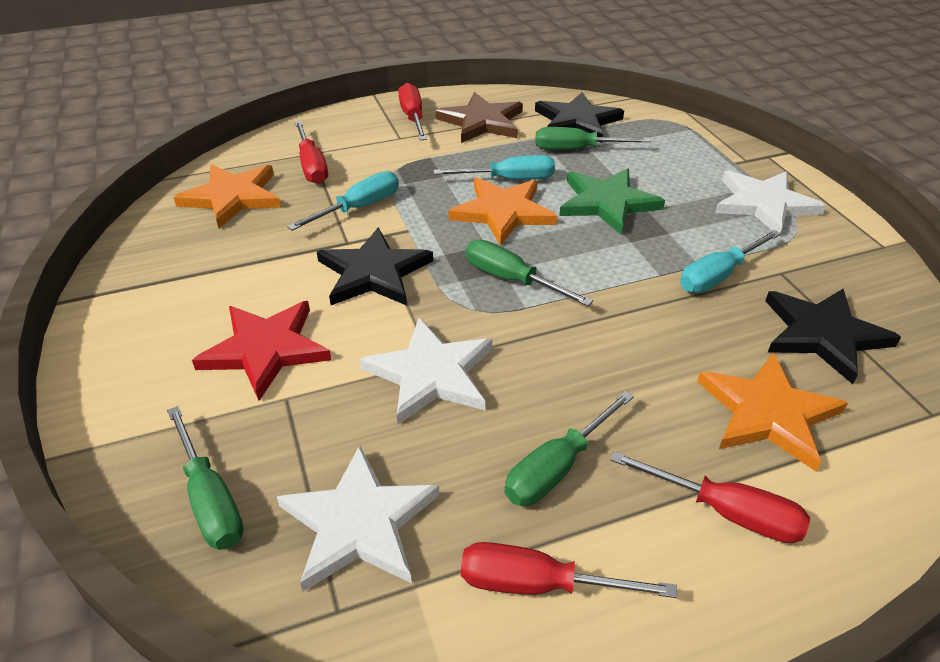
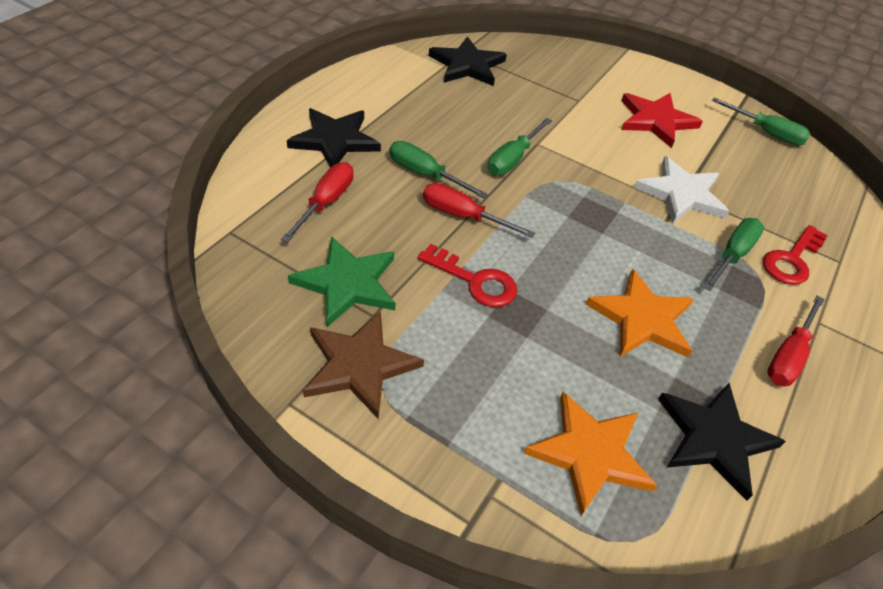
orange star: [173,164,281,229] [449,177,557,246] [697,353,848,472] = 3 -> [523,392,657,516] [585,269,693,357] = 2
red key: none = 0 -> [418,244,517,307] [763,225,828,285] = 2
red screwdriver: [295,121,328,184] [398,83,427,140] [461,542,677,598] [611,451,810,543] = 4 -> [281,162,354,242] [423,183,535,238] [767,295,825,386] = 3
turquoise screwdriver: [287,171,399,231] [433,155,555,180] [680,230,781,293] = 3 -> none = 0
white star: [277,445,440,592] [360,318,492,424] [715,170,826,236] = 3 -> [634,156,729,224] = 1

